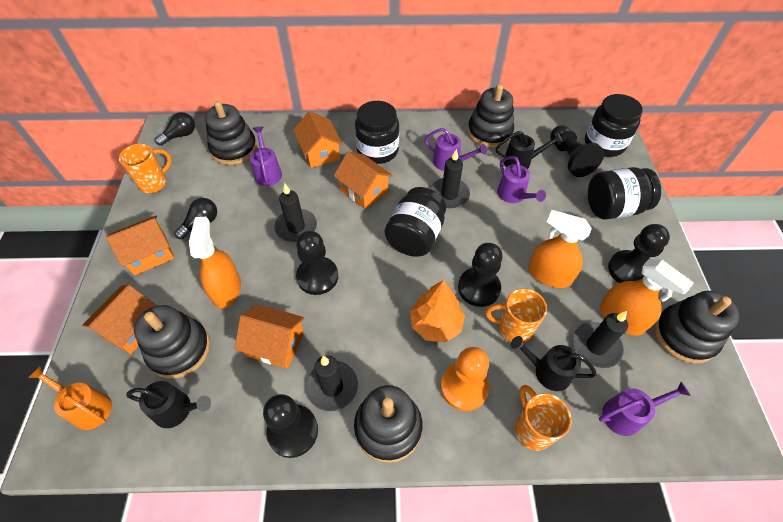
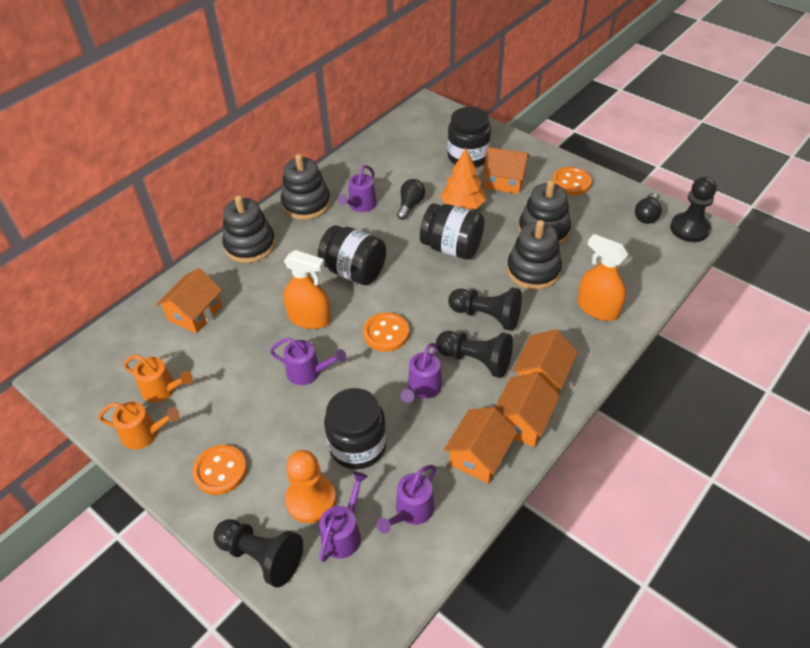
black candle: [275,183,317,242] [306,355,358,411] [430,149,470,208] [573,311,628,368] = 4 -> none = 0
black pawn: [263,394,318,458] [296,231,338,295] [458,243,503,307] [550,125,604,177] [608,224,670,283] = 5 -> [213,519,303,587] [436,331,513,378] [448,287,522,331] [670,177,717,242] = 4
black stacking toy: [134,305,210,379] [205,101,257,165] [354,385,422,463] [467,84,514,148] [654,291,739,364] = 5 -> [222,195,276,263] [281,154,331,220] [507,220,562,290] [518,180,571,245] = 4
black watering can: [126,381,211,428] [496,131,563,169] [511,336,597,391] = 3 -> none = 0
orange button: none = 0 -> [192,445,247,495] [363,312,409,352] [552,167,592,196] = 3
orange mug: [119,144,172,193] [485,288,547,343] [515,385,572,451] = 3 -> none = 0
orange spray bottle: [189,217,241,309] [528,210,592,288] [600,259,694,335] = 3 -> [283,250,331,329] [577,234,628,321] = 2
orange watering can: [28,366,112,430] = 1 -> [99,402,180,450] [124,355,193,403] = 2
purple watering can: [250,127,282,186] [424,128,487,171] [497,156,546,203] [599,382,691,436] = 4 -> [270,338,346,385] [319,472,368,562] [338,165,377,212] [377,465,436,534] [401,343,442,403] = 5

